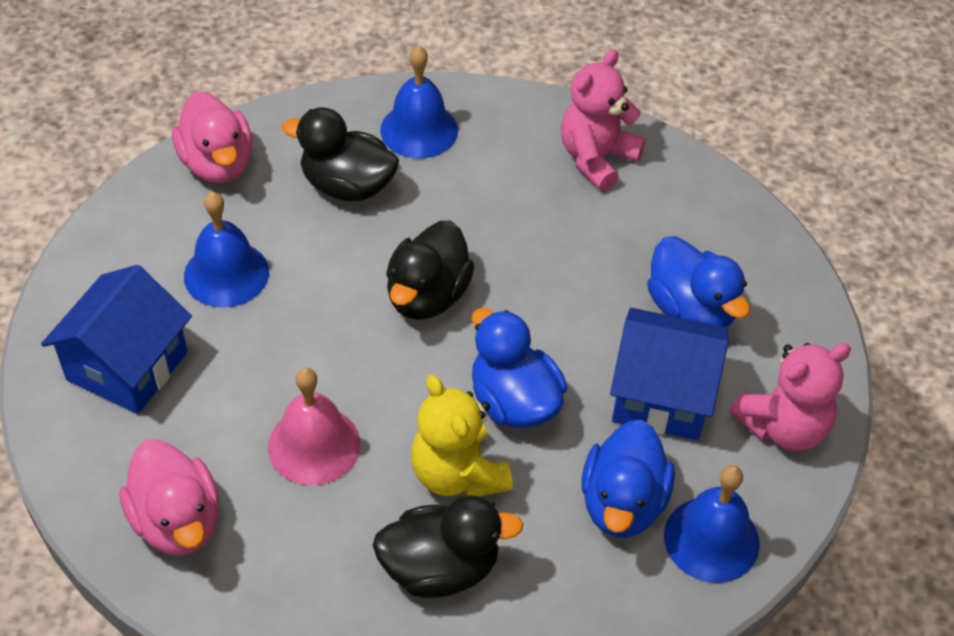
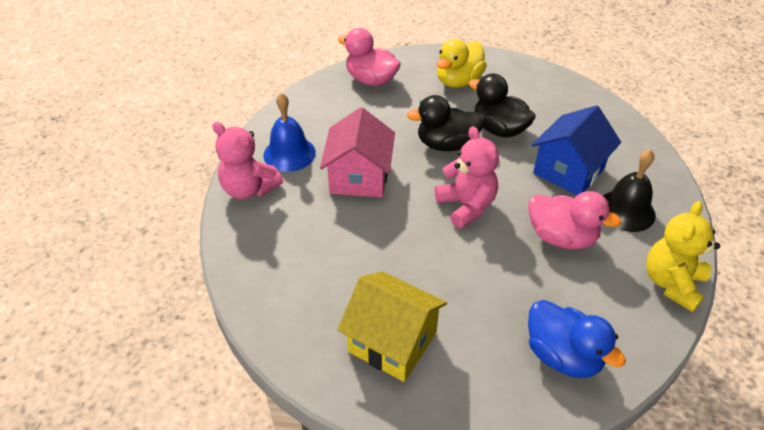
black bell: none = 0 -> [603,149,656,232] = 1
black duck: [282,107,399,201] [373,495,524,598] [386,220,475,320] = 3 -> [407,95,485,151] [469,73,536,138] = 2
blue bell: [184,192,269,308] [380,46,458,159] [664,465,760,583] = 3 -> [263,93,316,172] = 1
blue duck: [472,308,567,428] [581,420,675,538] [647,236,750,327] = 3 -> [528,300,626,378] = 1
blue house: [41,265,192,414] [610,308,728,440] = 2 -> [532,105,621,195] = 1
pink bell: [268,368,360,485] = 1 -> none = 0
pink house: none = 0 -> [320,107,395,197] = 1
yellow duck: none = 0 -> [437,39,487,88] = 1
yellow house: none = 0 -> [337,271,447,382] = 1

